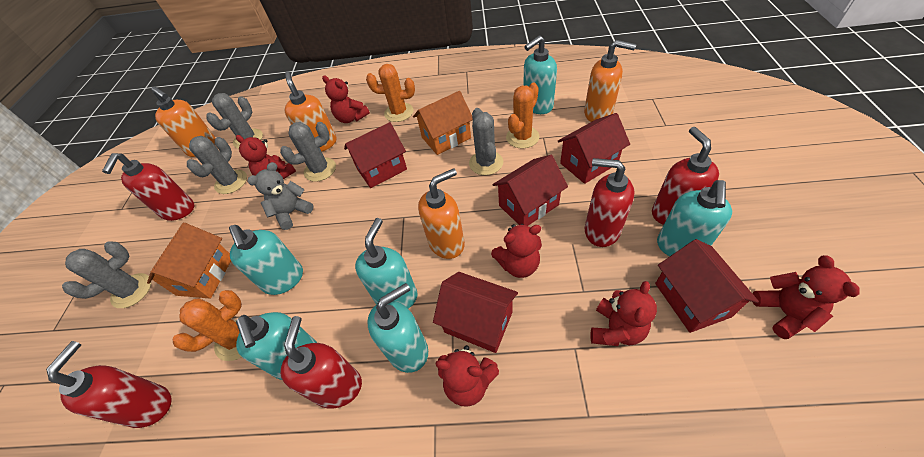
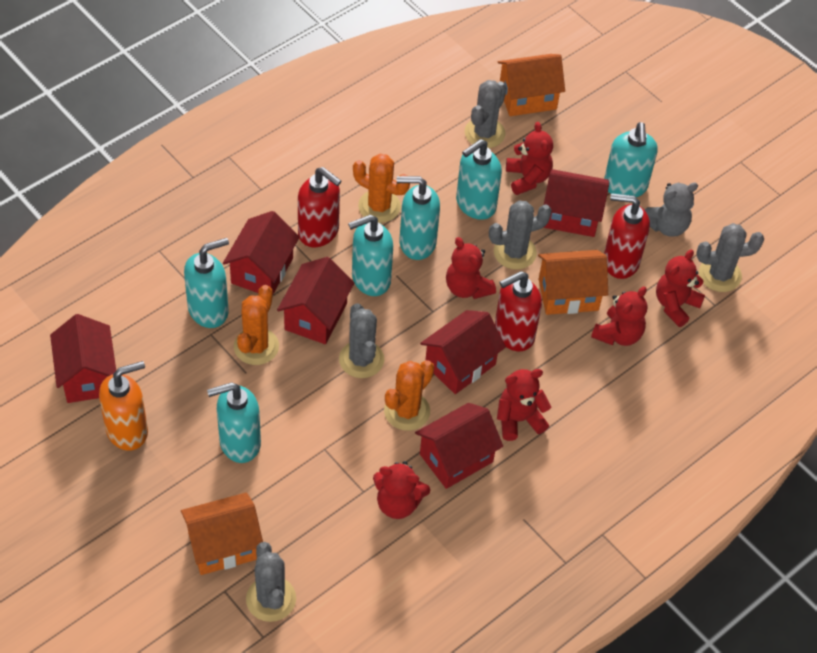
orange house: [147,223,231,299] [413,91,473,155] = 2 -> [181,493,263,575] [498,54,565,116] [538,250,608,315] = 3
orange soap dispenser: [151,86,215,157] [285,71,336,151] [418,168,465,259] [584,40,636,122] = 4 -> [99,361,148,451] = 1
red house: [344,122,407,188] [433,272,518,353] [493,155,568,226] [558,113,630,184] [655,239,759,333] = 5 -> [50,314,116,403] [223,211,300,296] [277,257,355,344] [415,403,503,489] [420,310,506,394] [543,169,609,237] = 6
red soap dispenser: [46,341,172,428] [102,153,194,221] [280,316,362,409] [585,158,634,247] [652,127,719,225] = 5 -> [298,167,341,247] [495,271,542,351] [604,193,650,279] = 3

